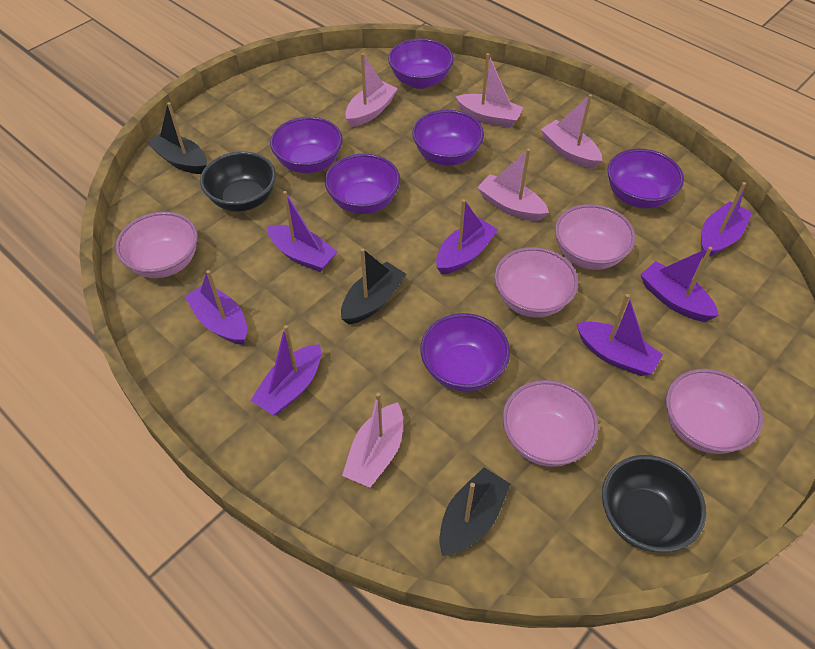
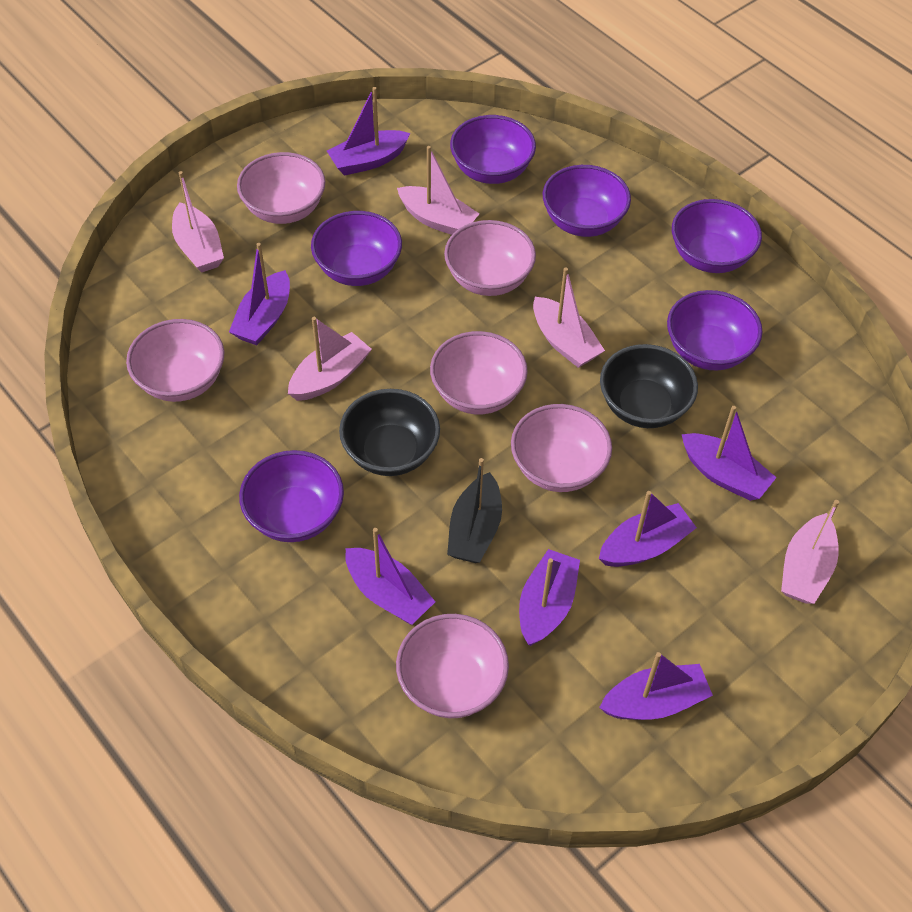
black boat: [147,102,207,174] [341,248,406,325] [439,468,510,556] = 3 -> [447,458,502,563] = 1
pink bowl: [116,212,198,278] [494,247,578,318] [502,380,599,467] [555,204,636,270] [666,369,763,454] = 5 -> [126,319,224,402] [237,152,325,224] [396,614,509,718] [430,331,528,415] [444,220,536,296] [511,404,612,492] = 6

